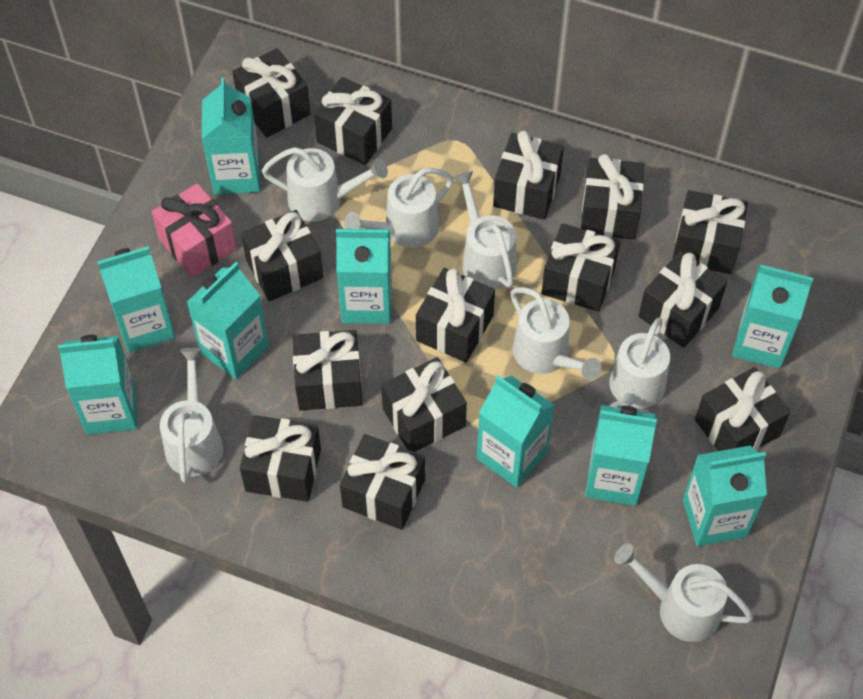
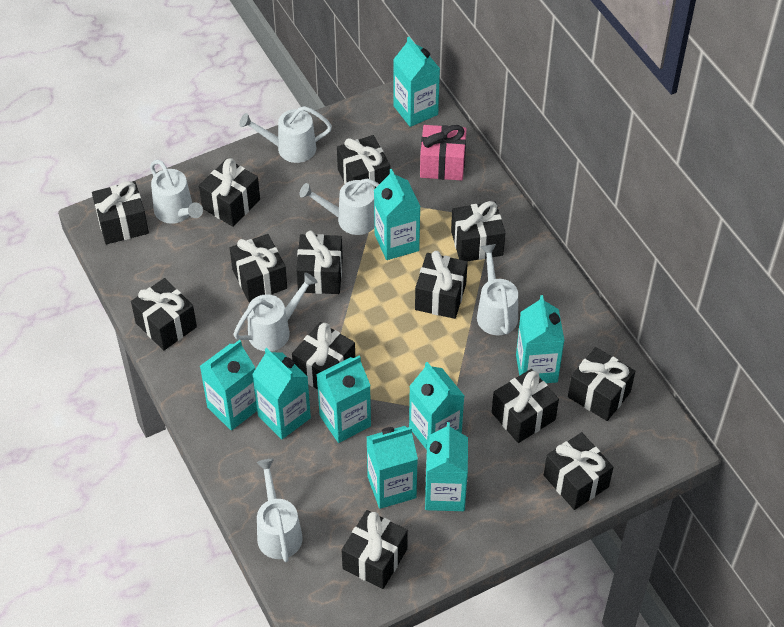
black gift: [232,48,311,138] [240,415,321,502] [241,210,323,301] [292,330,362,411] [314,77,392,165] [340,434,425,530] [381,357,467,452] [416,268,495,363] [493,131,564,220] [541,223,620,312] [581,154,644,239] [639,251,727,348] [673,190,748,274] [695,367,790,451] = 14 -> [92,181,149,244] [131,278,197,350] [199,158,260,227] [230,234,287,302] [292,322,355,390] [296,231,343,294] [337,135,390,189] [342,510,408,589] [415,251,468,319] [451,201,505,261] [492,369,559,443] [544,432,613,510] [568,347,635,421] = 13
white watering can: [160,348,223,483] [262,147,388,221] [344,168,453,248] [453,171,517,289] [510,287,601,380] [609,317,670,409] [614,543,753,642] = 7 -> [150,160,203,224] [234,272,318,351] [239,106,332,163] [256,459,303,562] [299,178,379,235] [477,244,518,335] = 6

